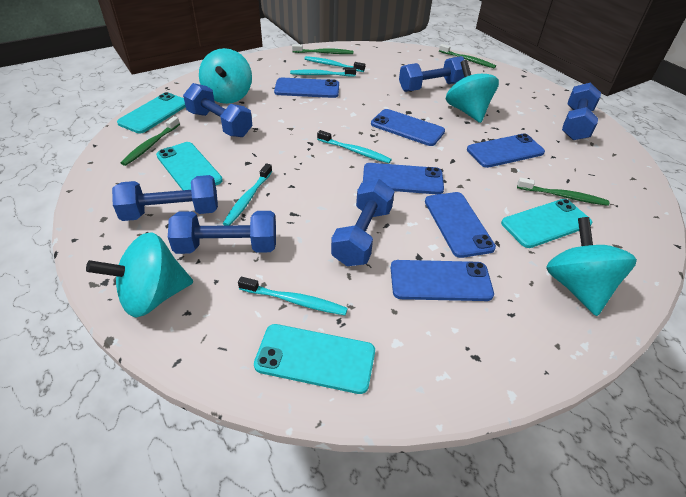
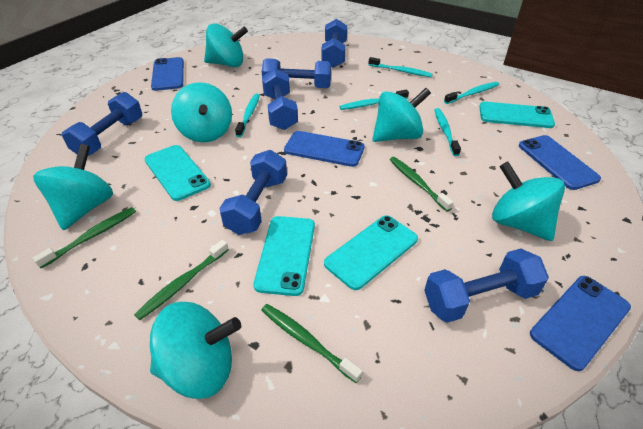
blue phone: [274,78,339,98] [363,163,444,195] [371,109,445,146] [391,260,494,301] [425,192,496,258] [467,133,545,168] = 6 -> [151,57,184,91] [284,131,365,167] [519,135,601,190] [530,276,631,371] = 4
turquoise spinning top: [86,232,193,317] [199,48,252,104] [446,60,499,123] [546,217,637,316] = 4 -> [33,144,113,230] [150,302,241,399] [171,82,232,142] [204,23,248,67] [373,88,431,142] [492,162,565,241] = 6

